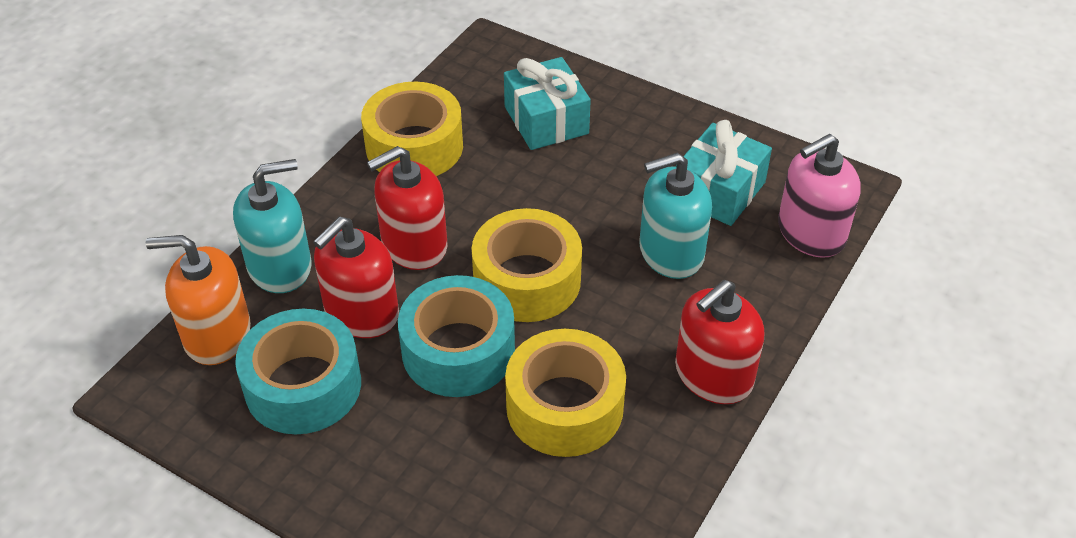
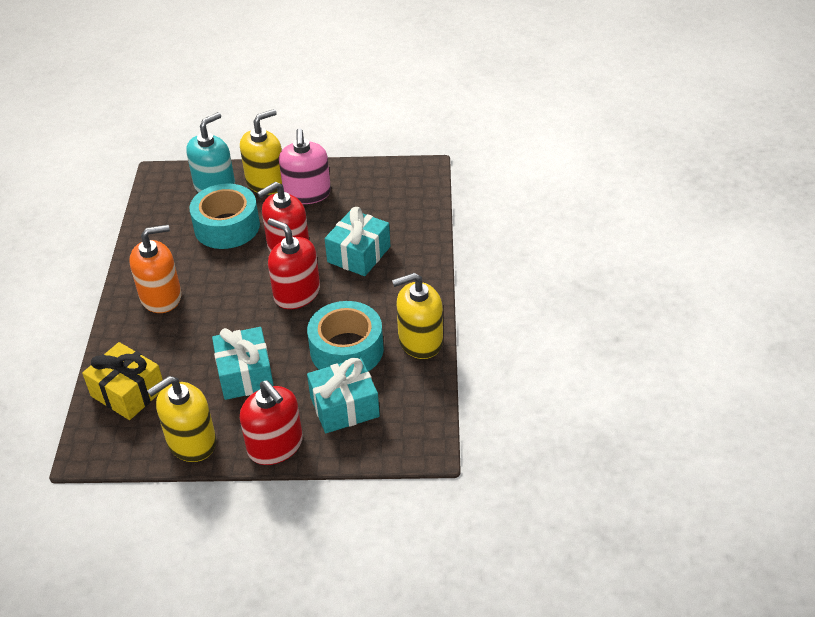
turquoise gift: [504,57,591,150] [676,120,772,226] = 2 -> [212,327,274,400] [307,357,380,433] [325,207,390,276] = 3
turquoise soap dispenser: [233,159,312,293] [639,153,712,279] = 2 -> [186,112,235,193] = 1
yellow gift: none = 0 -> [82,342,163,420] = 1
yellow soap dispenser: none = 0 -> [147,376,216,462] [240,109,282,195] [392,273,443,359] = 3
yellow tape: [361,82,463,176] [472,208,582,322] [505,329,626,457] = 3 -> none = 0

